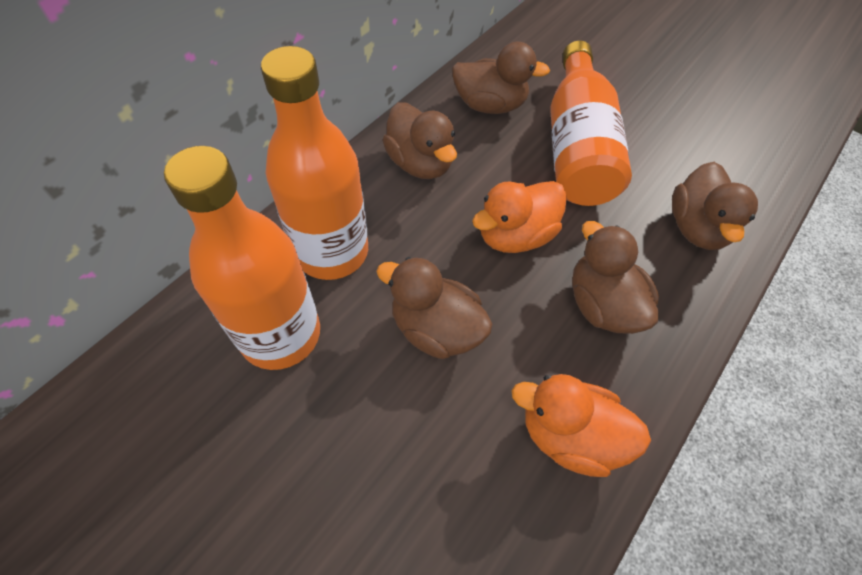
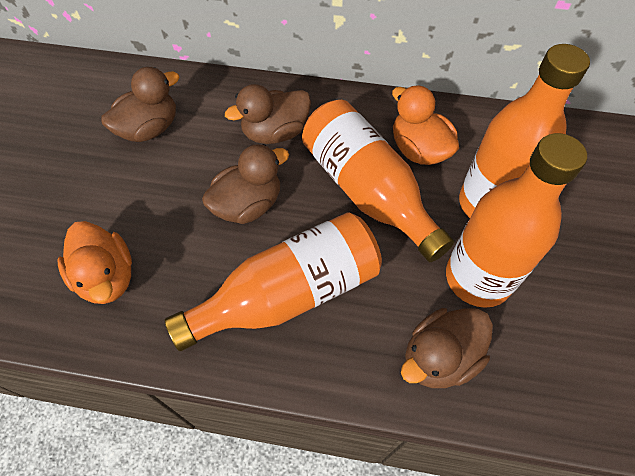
brown duck: [376,257,493,359] [382,102,457,179] [452,42,550,114] [572,221,659,334] [672,162,758,250] = 5 -> [101,67,179,142] [202,144,289,224] [225,84,311,144] [401,308,493,388] = 4
orange bottle: [164,146,320,370] [261,46,368,280] [551,40,632,206] = 3 -> [165,212,382,351] [302,100,454,262] [446,133,587,308] [459,44,590,218] = 4

